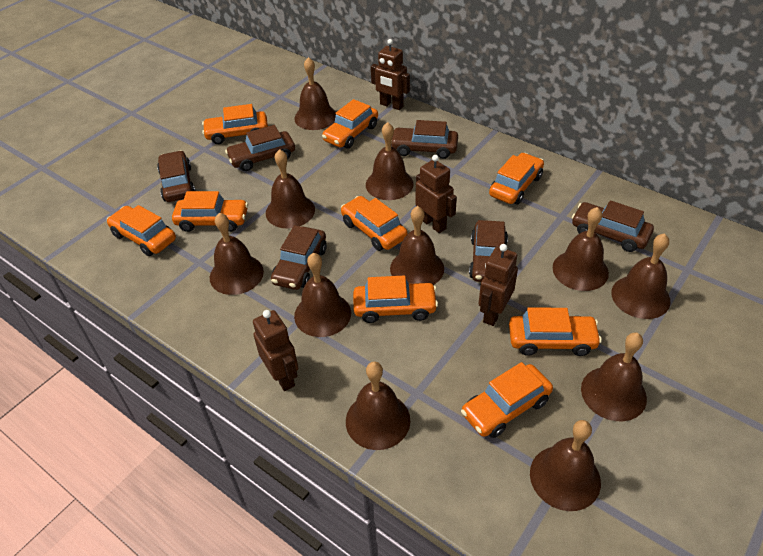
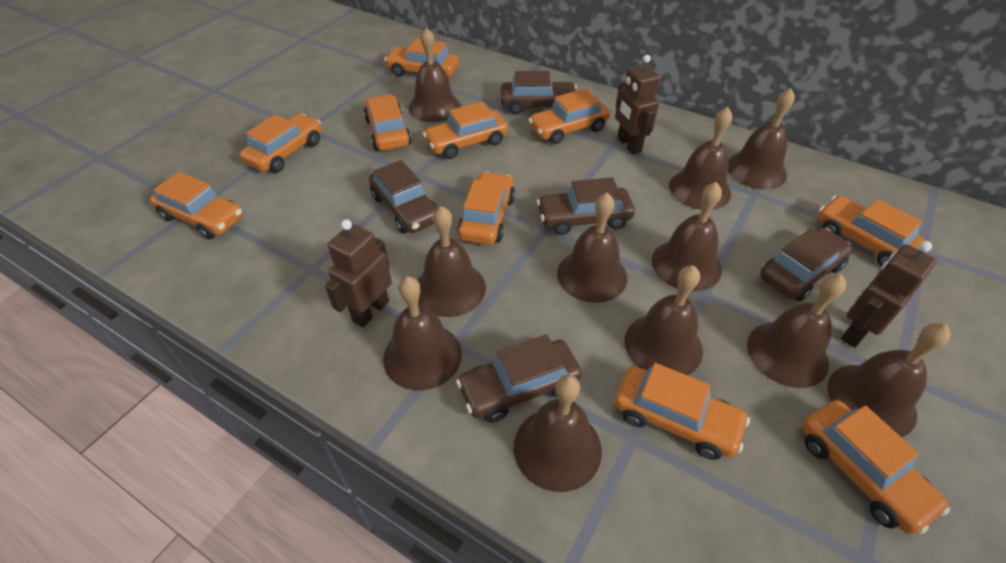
brown car: [157,150,195,202] [225,125,295,171] [271,225,327,290] [391,120,458,159] [469,220,508,282] [572,200,654,252] = 6 -> [369,160,438,234] [456,334,582,422] [501,71,577,114] [537,177,635,235] [760,227,853,301] = 5
brown robot: [253,310,298,391] [371,39,410,110] [416,155,457,233] [479,244,518,326] = 4 -> [325,219,392,327] [615,55,660,154] [841,241,937,348] = 3
orange car: [107,205,176,256] [172,191,248,232] [202,104,268,144] [322,99,378,148] [341,196,408,251] [353,276,438,323] [461,362,553,438] [489,153,544,205] [509,307,602,356] = 9 -> [150,172,243,240] [240,114,322,173] [364,95,412,151] [384,38,459,77] [423,101,508,159] [457,172,515,245] [528,89,610,144] [614,363,750,460] [802,400,950,534] [818,196,926,267] = 10

